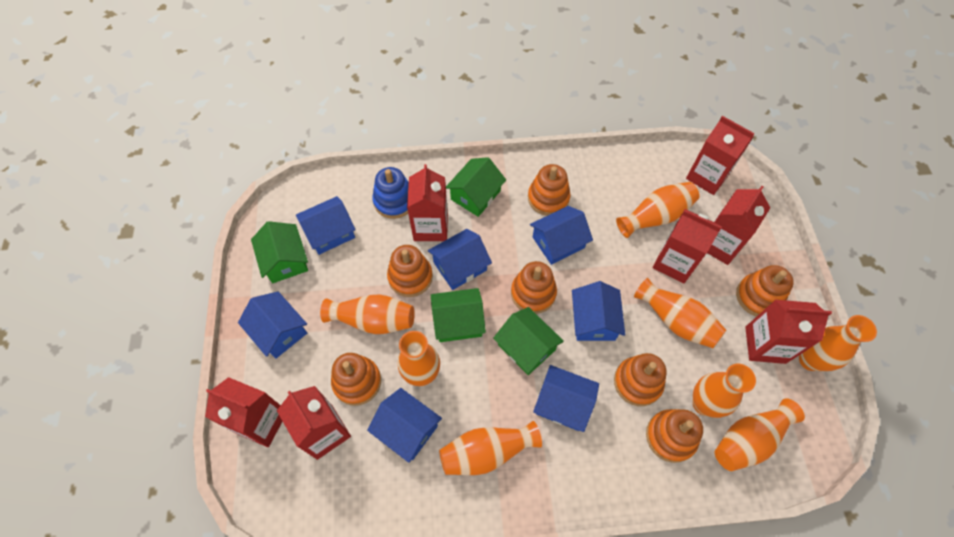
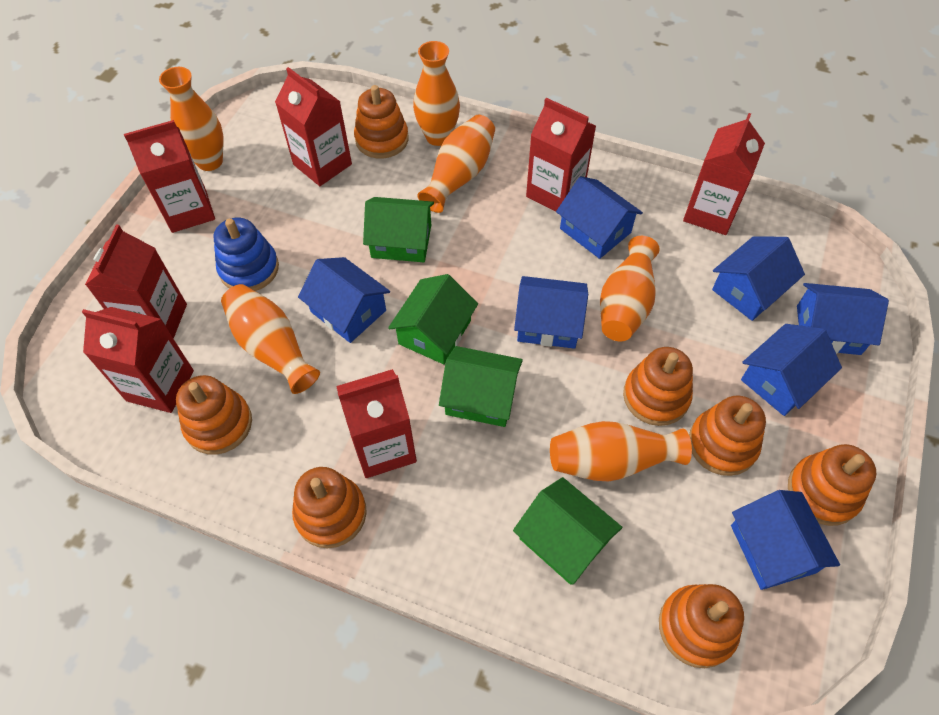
orange vase: [320,294,415,334] [398,331,440,386] [439,421,542,475] [616,182,700,238] [634,278,726,348] [693,364,756,418] [715,398,805,471] [799,315,877,371] = 8 -> [159,67,224,171] [221,284,320,394] [413,41,460,146] [417,115,495,213] [550,421,692,481] [600,236,660,341] = 6

